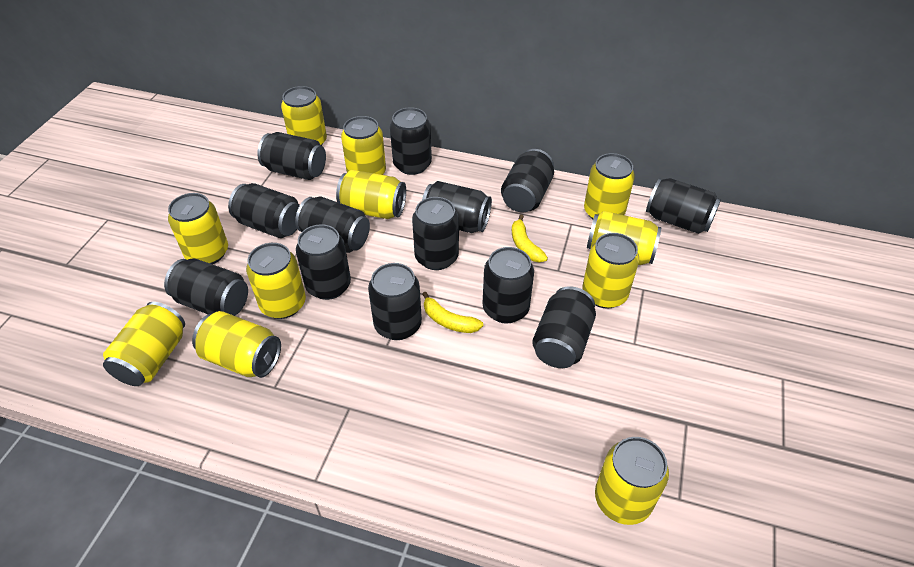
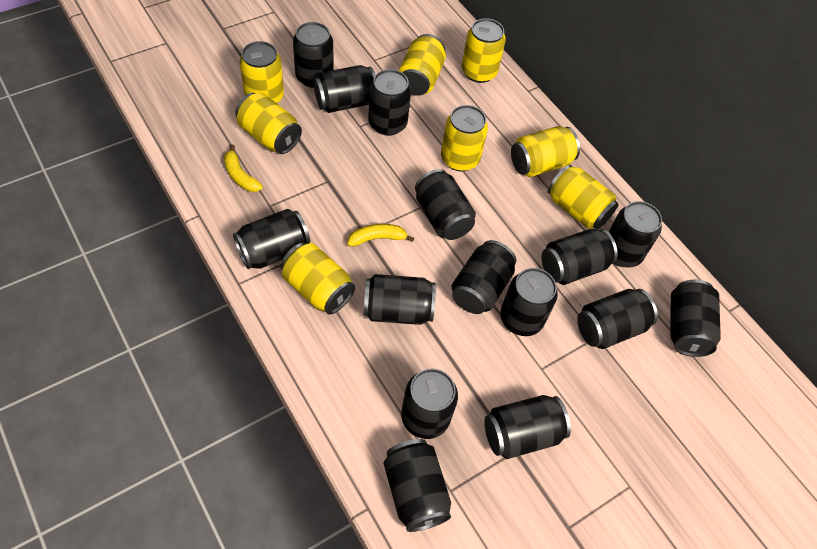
black can: [164,258,248,316] [228,183,300,238] [257,132,326,180] [295,197,370,253] [296,224,351,300] [368,263,422,340] [390,107,432,175] [412,197,459,270] [422,181,492,233] [482,247,534,324] [501,149,554,213] [532,286,596,368] [646,178,721,234] = 13 -> [233,209,310,270] [293,22,334,88] [314,65,375,113] [364,274,436,325] [368,69,411,136] [383,439,451,532] [401,369,458,439] [415,169,476,240] [452,240,516,314] [484,395,571,459] [500,268,558,336] [541,228,618,285] [577,289,658,349] [609,201,662,268] [670,280,721,357] = 15
yellow can: [103,302,185,386] [168,193,228,264] [192,311,281,378] [246,243,306,319] [281,86,327,146] [336,170,406,219] [341,116,386,175] [583,233,639,309] [584,153,635,219] [587,211,661,265] [595,437,669,525] = 11 -> [235,92,302,154] [239,41,284,103] [280,243,355,315] [399,34,446,96] [441,105,488,171] [462,18,506,83] [511,126,580,177] [548,165,619,229] = 8

